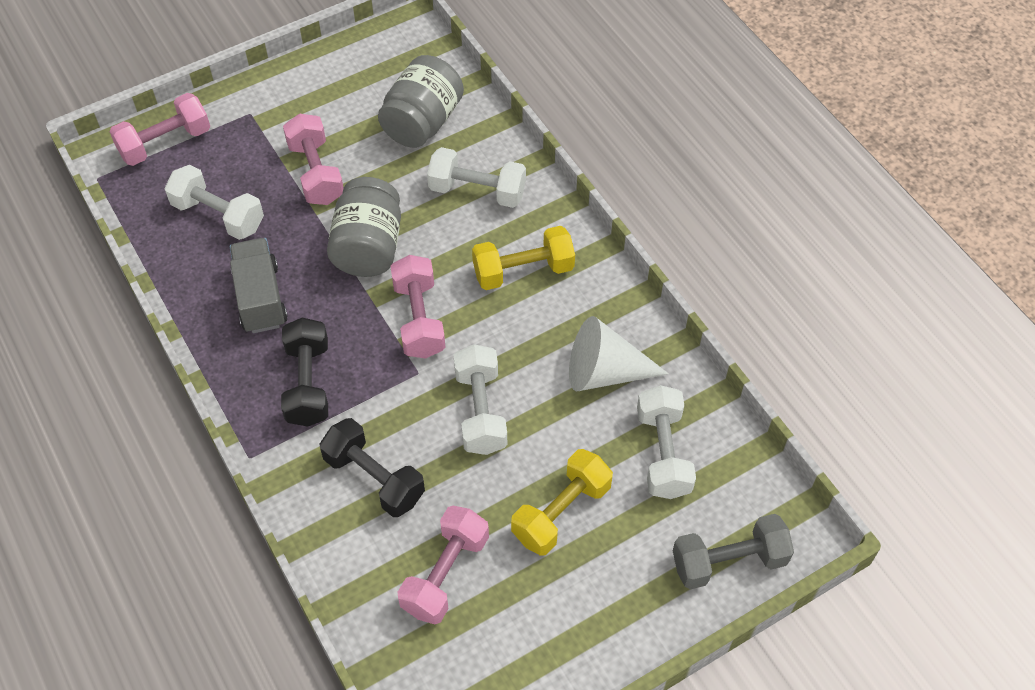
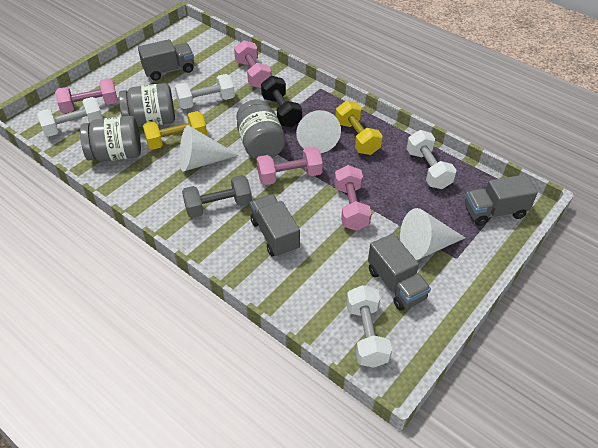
black dumbbell: [281,318,328,427] [320,418,425,517] = 2 -> [261,76,302,128] = 1
grey jar: [327,177,401,277] [378,55,464,148] = 2 -> [80,116,141,162] [119,83,175,127] [236,100,286,160] = 3
grey truck: [230,238,288,333] = 1 -> [138,39,194,81] [250,194,300,257] [368,233,431,311] [465,174,538,226] = 4
white cone: [569,316,669,391] = 1 -> [179,125,239,172] [296,110,341,153] [400,208,465,260] = 3

